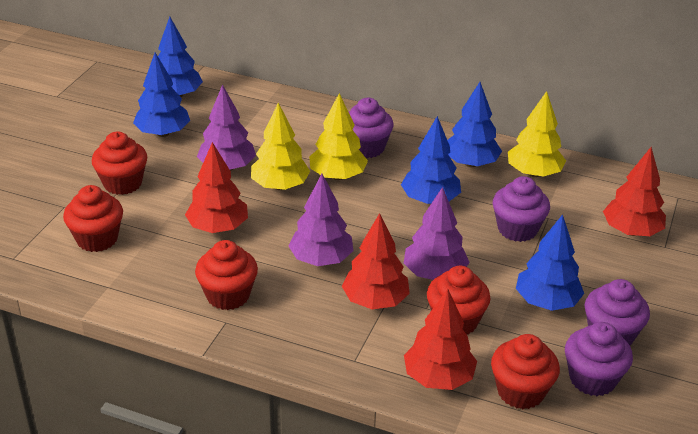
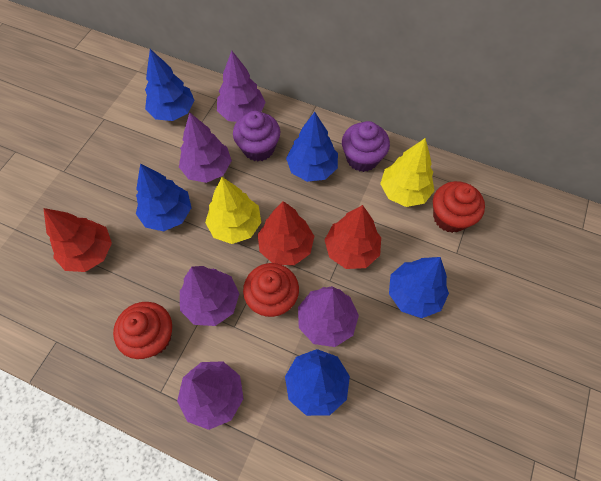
purple cupcake: [349,98,393,158] [493,176,550,242] [565,322,633,396] [585,279,650,346] = 4 -> [233,111,280,162] [342,121,390,172] = 2
purple tree: [197,84,256,171] [288,174,353,266] [404,187,470,280] = 3 -> [177,361,244,430] [179,113,232,183] [180,266,239,326] [217,51,266,122] [298,286,359,347] = 5
red cupcake: [63,185,123,252] [92,131,147,195] [195,240,258,310] [427,266,491,335] [491,334,560,409] = 5 -> [113,302,172,359] [243,263,299,317] [433,181,485,233] = 3
red tree: [185,142,248,233] [342,213,410,309] [404,289,477,390] [603,147,666,236] = 4 -> [43,208,112,272] [258,201,314,265] [325,205,381,269] = 3
yellow tree: [251,103,310,190] [309,93,368,180] [508,91,566,177] = 3 -> [205,177,261,244] [380,138,435,207] = 2

